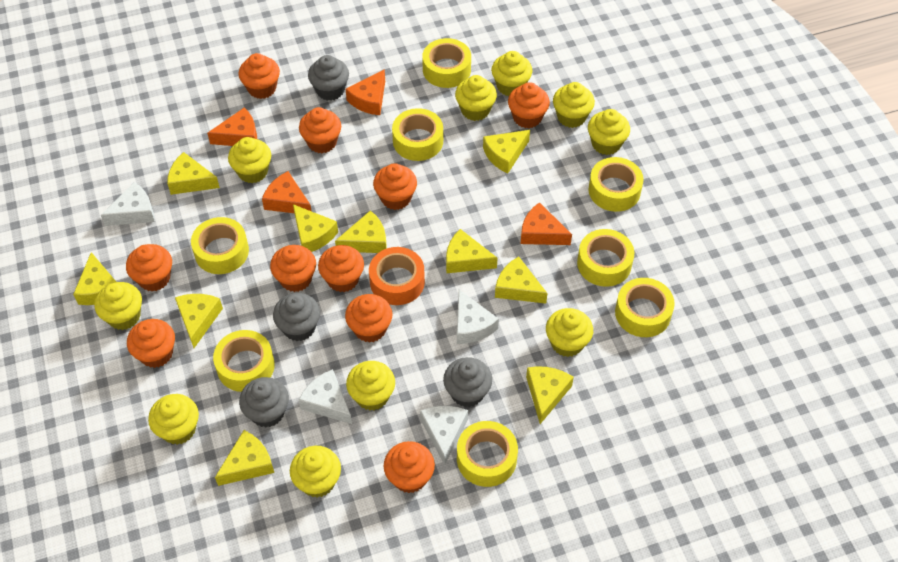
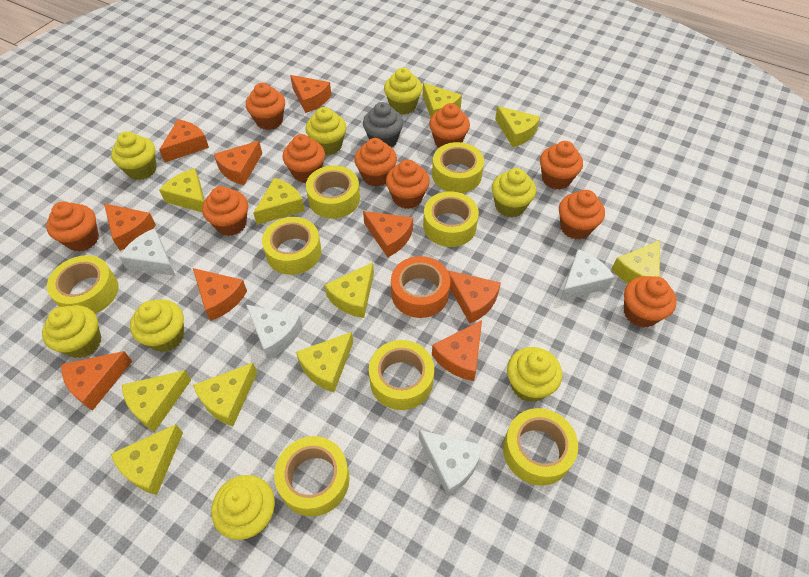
grey cupcake: [239,377,289,428] [273,293,320,341] [308,55,349,101] [443,357,492,407] = 4 -> [363,102,403,148] = 1
orange cheese: [207,107,257,146] [262,171,311,213] [345,69,385,115] [520,202,572,245] = 4 -> [62,351,132,411] [104,203,156,251] [159,119,209,162] [193,268,247,321] [214,141,262,185] [290,75,331,113] [363,211,413,257] [432,320,482,381] [448,270,501,323] = 9
yellow cupcake: [94,282,142,330] [148,394,199,445] [228,137,271,183] [290,446,341,498] [346,361,395,410] [455,75,497,121] [491,51,532,96] [546,308,593,357] [553,82,595,128] [588,109,630,155] = 10 -> [42,305,101,358] [111,131,157,180] [130,299,184,352] [211,475,275,540] [305,107,346,155] [384,68,422,115] [492,168,536,217] [507,347,562,402] = 8

